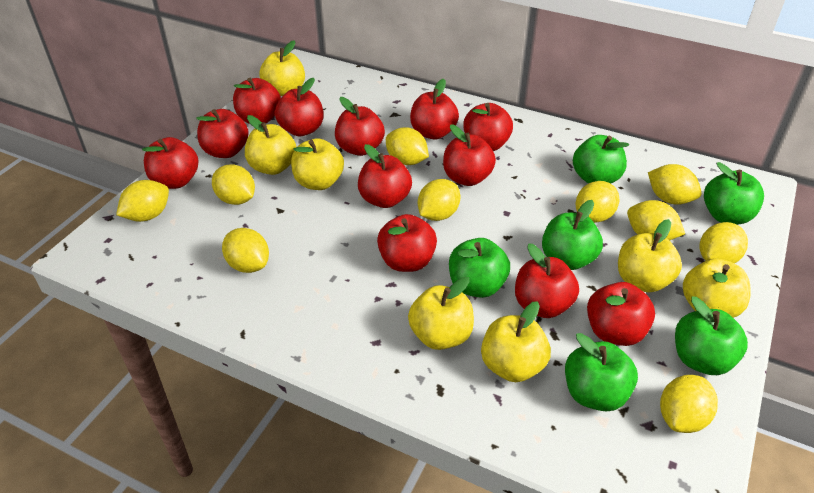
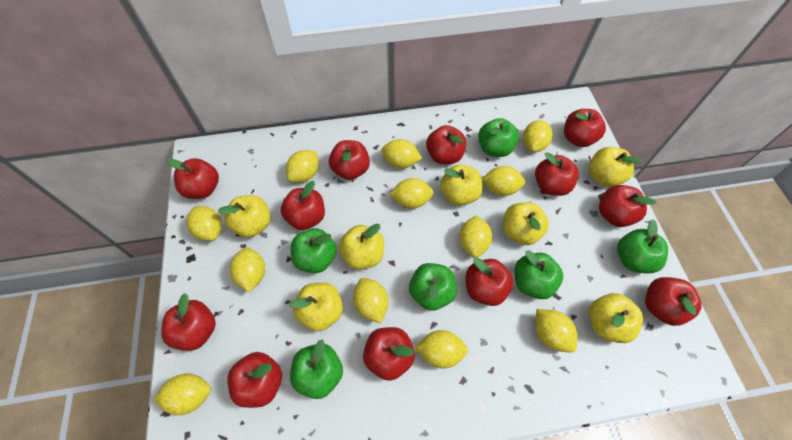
yellow lemon: [116,180,169,222] [212,164,255,205] [222,228,269,273] [386,127,429,165] [418,179,460,221] [576,181,619,223] [627,200,685,241] [648,164,702,205] [660,375,718,433] [700,222,748,263] = 10 -> [153,373,211,415] [186,206,222,241] [230,247,265,292] [286,150,319,182] [353,278,388,323] [381,139,422,168] [390,178,434,209] [415,330,468,369] [459,216,492,258] [482,166,525,196] [523,120,553,152] [535,309,578,352] = 12

